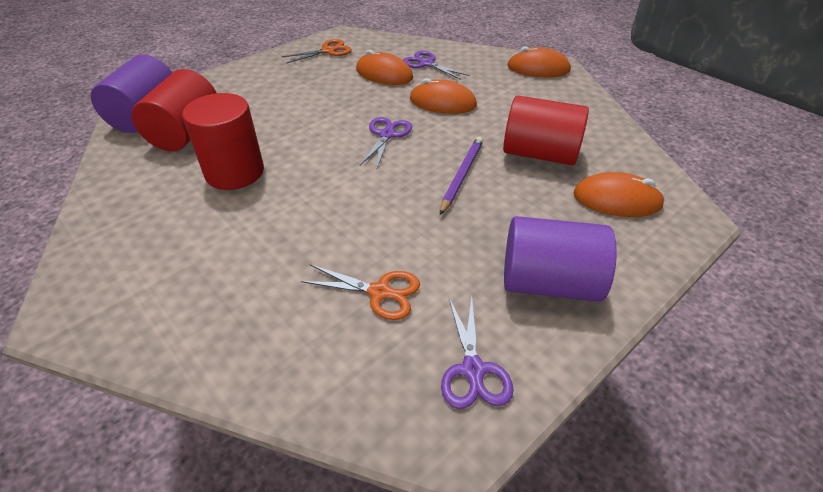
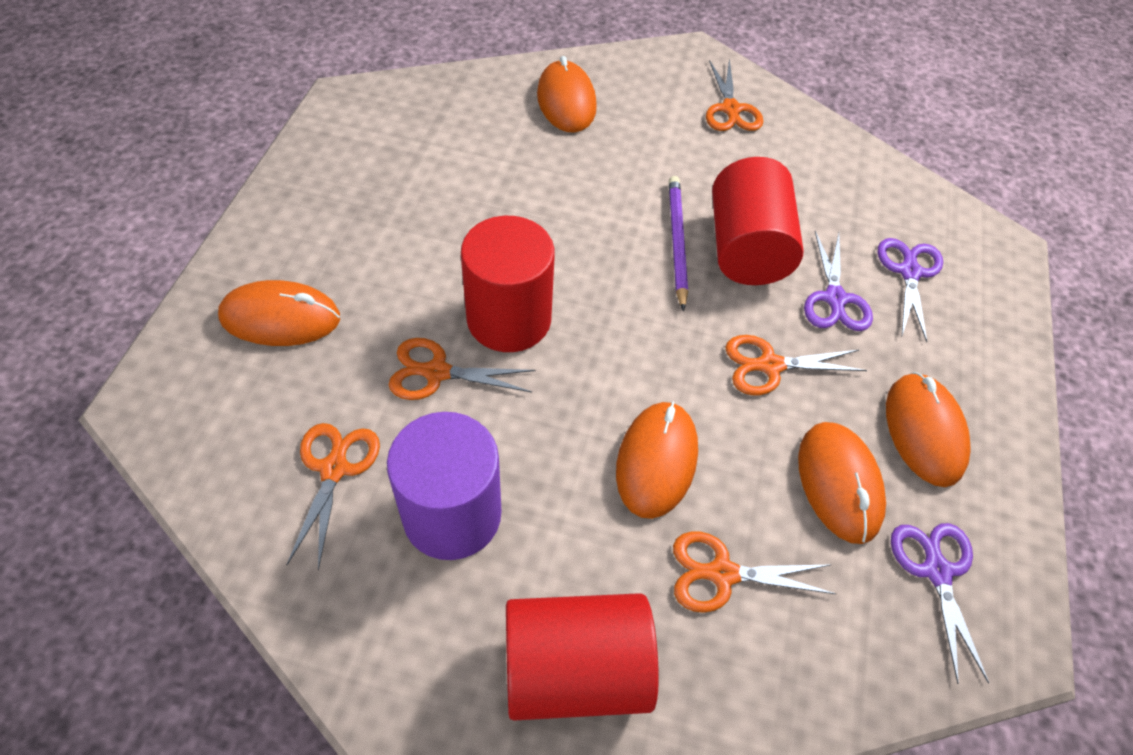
orange mouse: [356,50,413,85] [410,78,477,114] [507,46,571,78] [573,172,665,217] = 4 -> [218,280,340,346] [537,56,597,133] [616,401,698,519] [798,422,886,544] [886,372,971,487] = 5
orange scissors: [282,39,352,64] [301,265,420,320] = 2 -> [287,423,380,570] [388,338,535,400] [673,531,836,613] [706,58,763,131] [725,335,867,395] = 5
purple cylinder: [91,55,172,133] [504,216,617,302] = 2 -> [387,412,501,560] = 1

